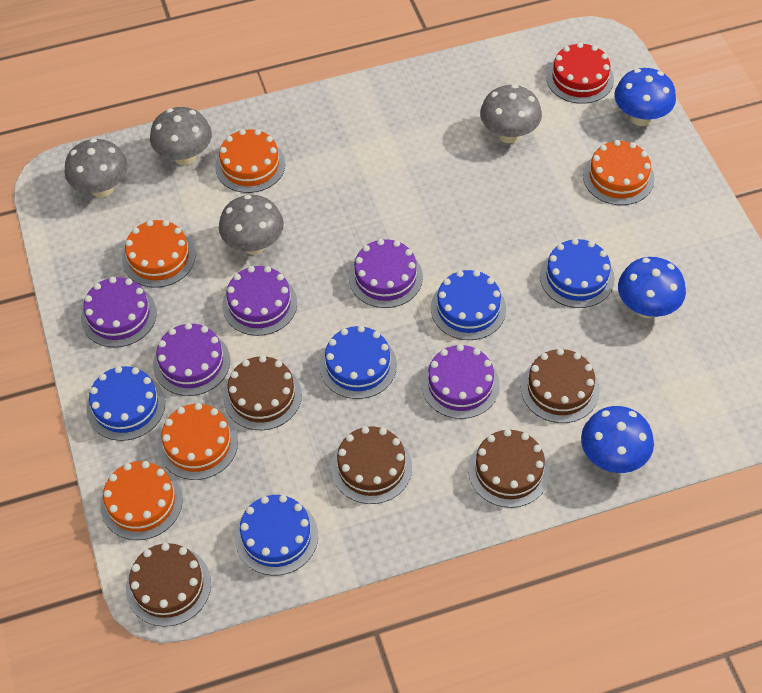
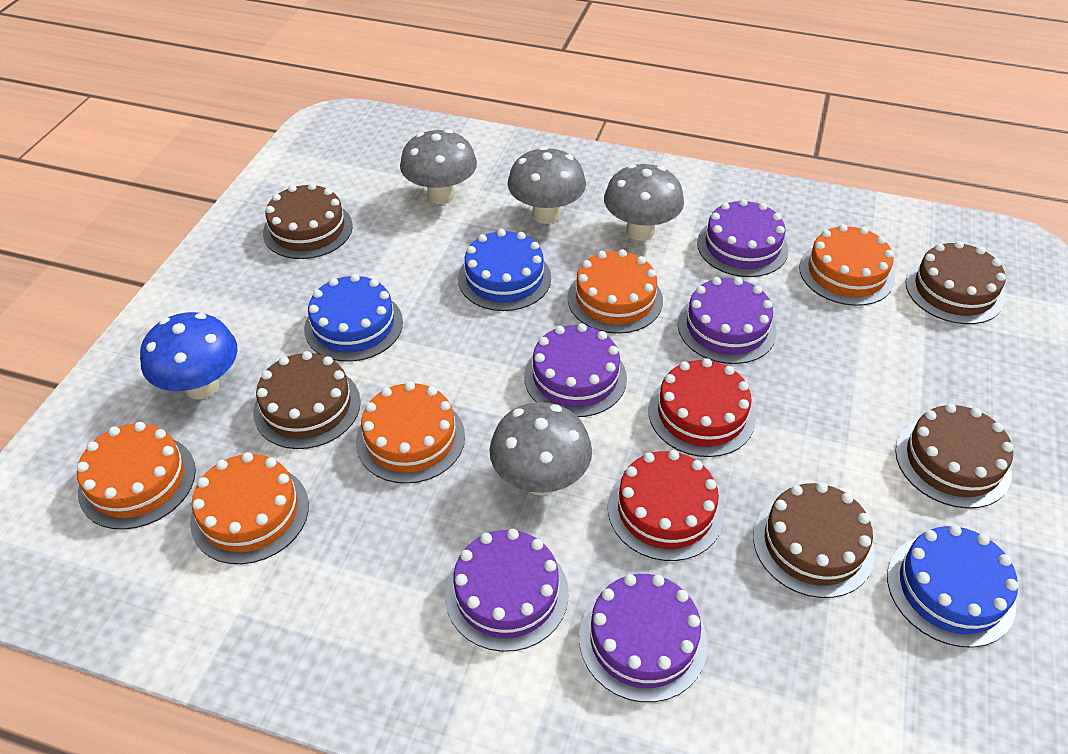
blue cake: [86,366,165,441] [235,495,318,576] [320,325,397,399] [431,270,506,340] [540,238,615,308] = 5 -> [304,274,403,362] [458,229,551,311] [887,525,1018,648] = 3
blue mushroom: [581,406,654,473] [614,68,676,126] [618,257,686,318] = 3 -> [140,312,238,400] = 1
red cake: [546,42,614,104] = 1 -> [608,450,724,561] [649,358,756,457] = 2

